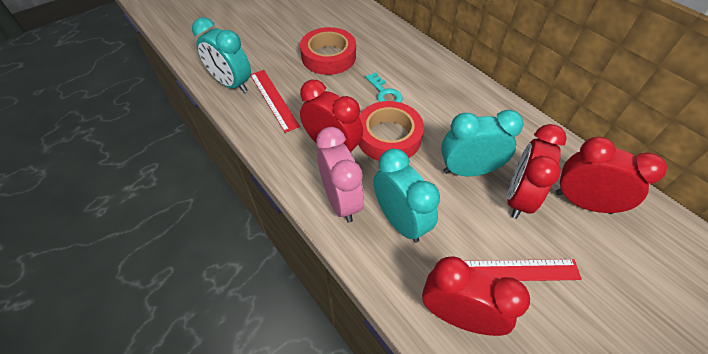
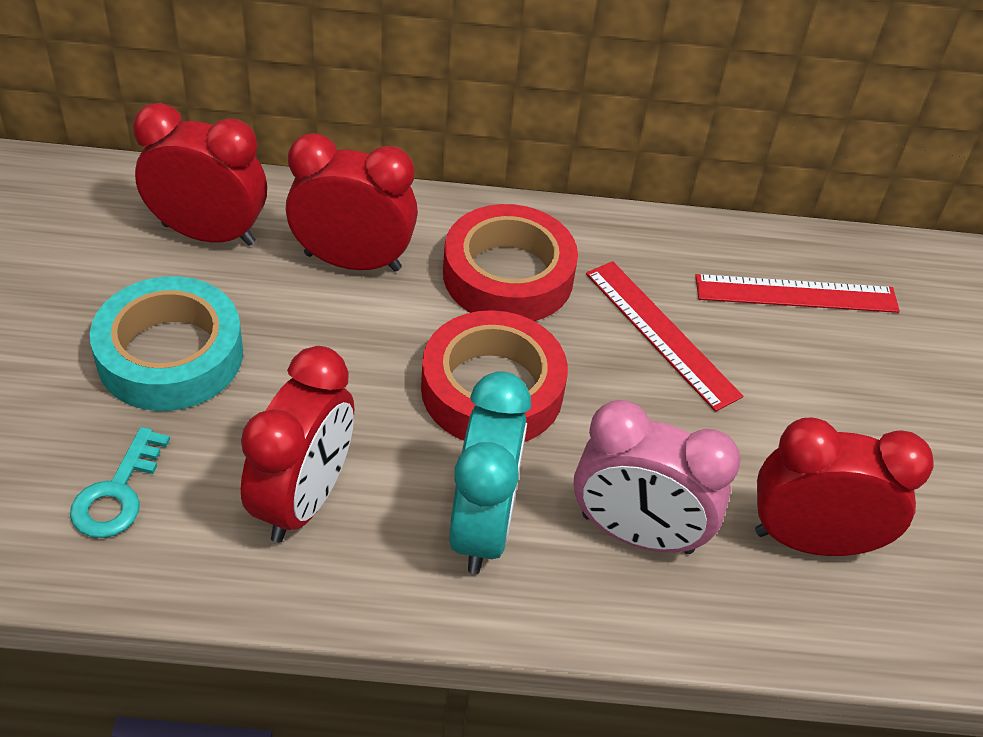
turquoise clock: [192,17,251,93] [373,148,440,243] [441,110,523,176] = 3 -> [449,371,531,574] = 1
turquoise tape: none = 0 -> [90,276,243,411] = 1

